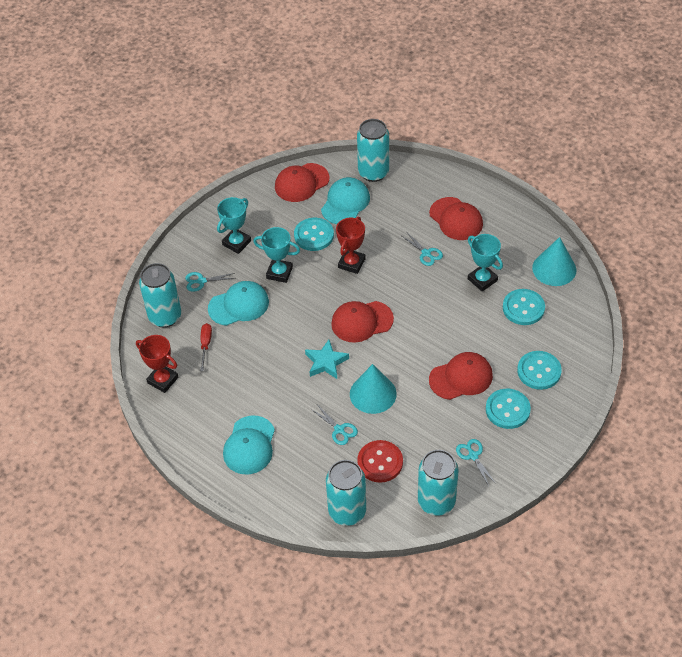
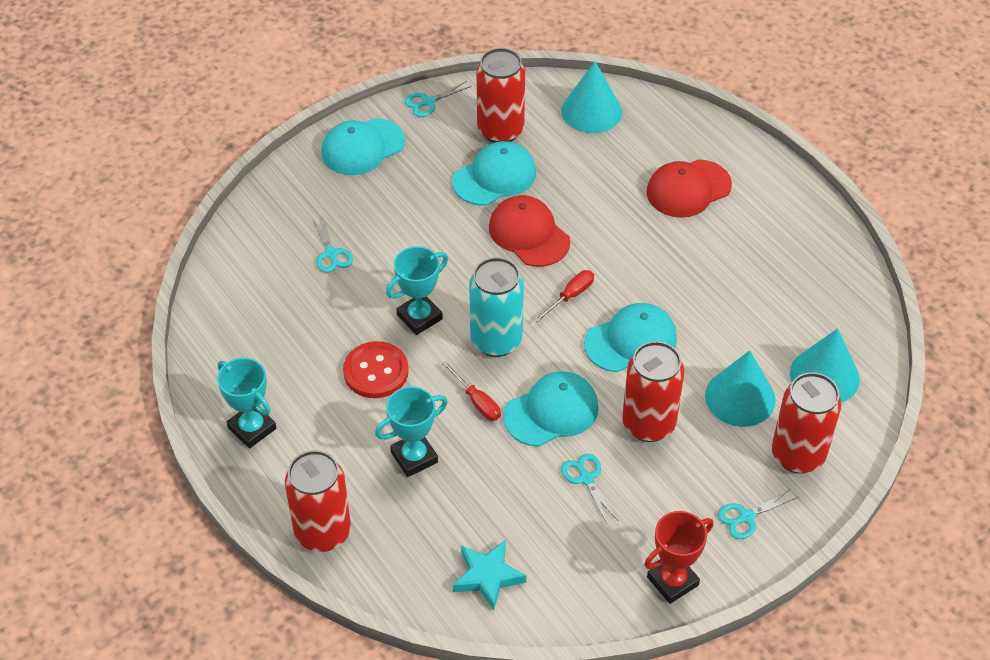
red can: none = 0 -> [285,450,351,552] [476,48,525,143] [622,341,684,442] [772,372,841,473] = 4
red cap: [275,163,330,202] [331,301,394,343] [429,197,483,240] [429,352,493,400] = 4 -> [489,195,570,267] [646,159,732,218] = 2
red screwdriver: [200,323,212,371] = 1 -> [442,361,501,421] [534,270,594,322] = 2
red trophy: [136,335,179,393] [336,217,366,274] = 2 -> [644,511,714,604] = 1
turquoise button: [294,218,334,251] [486,389,531,429] [503,289,545,325] [517,351,562,390] = 4 -> none = 0
turquoise can: [139,263,181,328] [326,460,366,526] [357,119,389,182] [418,450,459,516] = 4 -> [469,257,524,357] = 1
turquoise cap: [208,281,269,326] [223,416,275,475] [321,177,370,224] = 3 -> [321,118,405,175] [452,141,536,205] [503,371,599,447] [584,303,677,372] = 4
turquoise cone: [350,364,397,414] [532,237,576,286] = 2 -> [561,61,622,133] [705,350,776,427] [790,328,860,403] = 3

